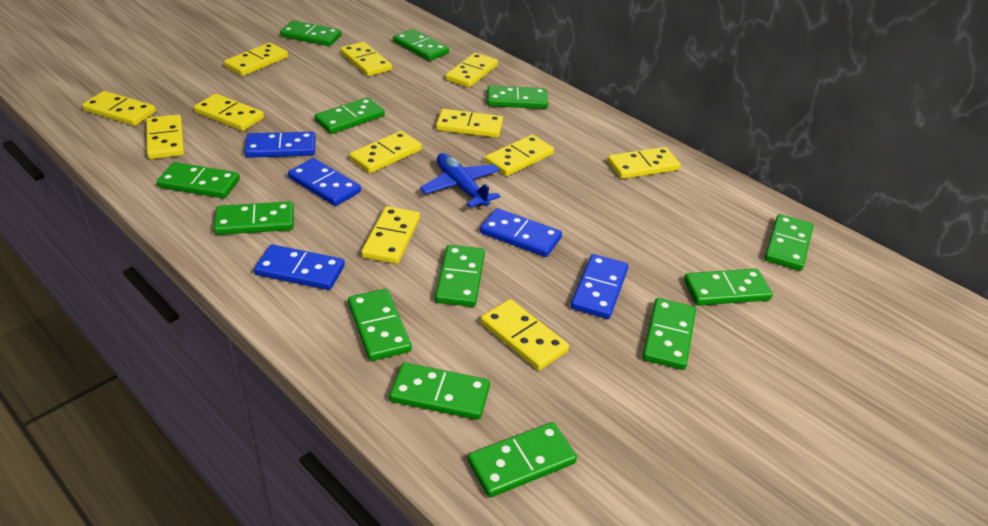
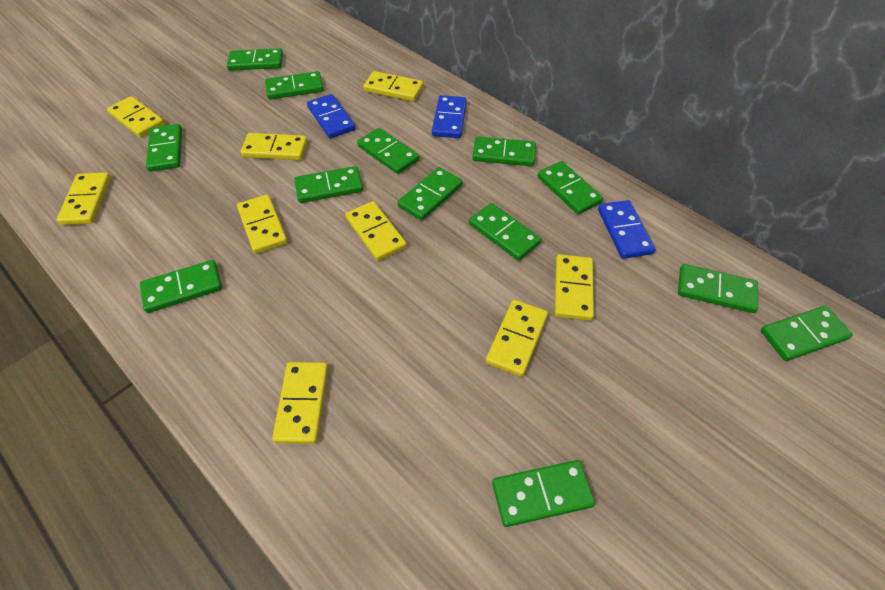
blue domino: [244,132,316,158] [254,245,345,290] [288,158,361,206] [480,208,562,257] [571,254,628,319] = 5 -> [307,94,356,138] [432,95,467,138] [598,200,656,259] = 3
blue plane: [420,153,501,207] = 1 -> none = 0
yellow domino: [82,91,156,126] [146,114,184,159] [194,94,264,131] [224,43,288,76] [340,42,392,76] [349,131,422,173] [361,206,420,264] [436,109,503,138] [446,53,498,88] [481,299,569,370] [485,135,554,176] [607,147,681,179] = 12 -> [57,172,111,225] [107,96,165,138] [237,194,288,254] [240,133,308,160] [272,362,328,444] [345,201,407,261] [363,71,424,101] [486,300,548,377] [554,254,594,321] = 9

